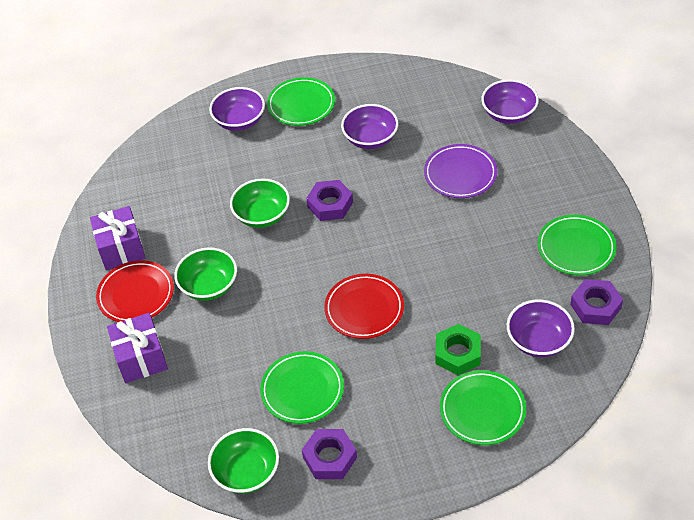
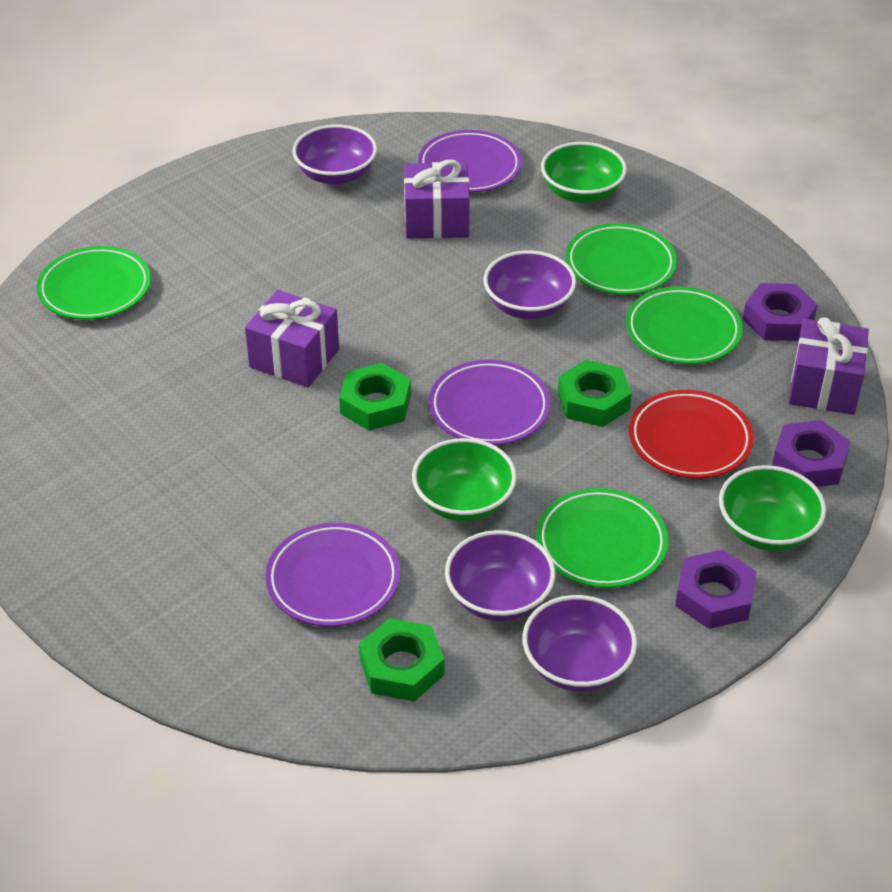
green nut: [435,324,481,375] = 1 -> [339,363,411,430] [359,618,444,701] [558,360,632,427] = 3
purple gift: [90,206,146,270] [107,313,168,383] = 2 -> [245,290,339,388] [404,160,470,238] [789,317,869,415] = 3
purple plate: [424,144,497,198] = 1 -> [265,522,400,627] [418,130,522,192] [429,360,550,445] = 3
red plate: [96,260,174,322] [324,274,404,339] = 2 -> [629,390,754,479] = 1

